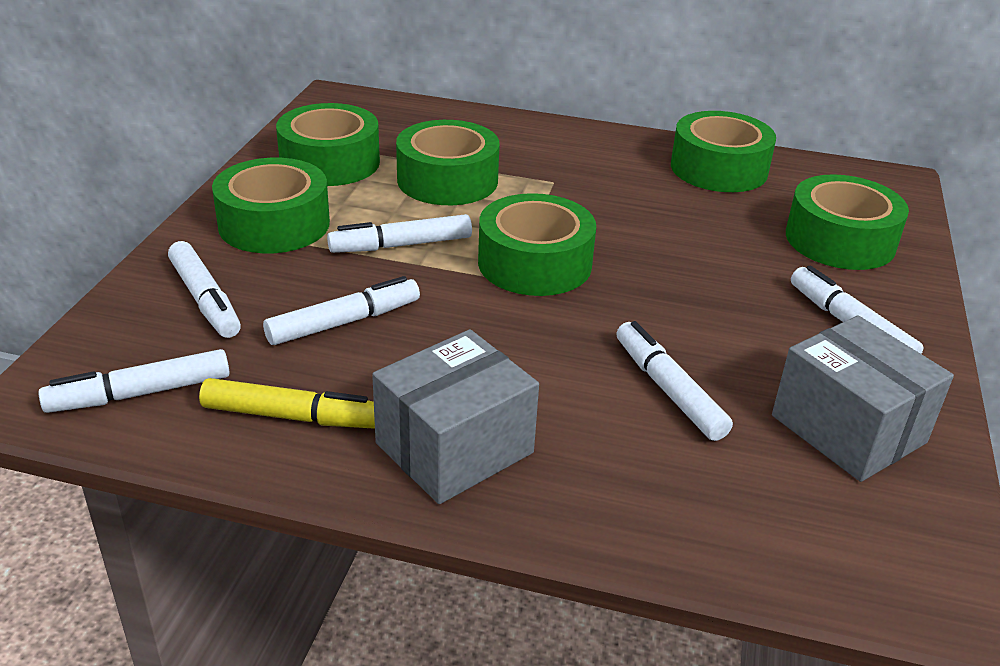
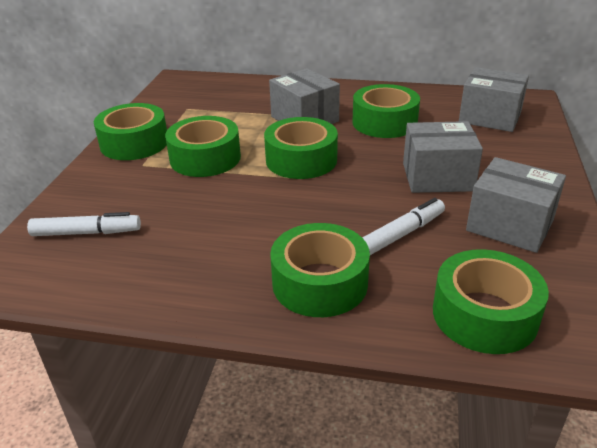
grey box: [372,329,539,504] [772,316,954,482] = 2 -> [269,68,340,124] [403,121,483,193] [459,67,529,132] [466,157,566,253] = 4
white marker: [38,349,230,413] [168,241,241,338] [263,276,420,345] [327,214,472,253] [616,321,733,441] [791,265,924,354] = 6 -> [27,212,141,236] [362,198,445,255] = 2
yellow marker: [199,378,375,429] = 1 -> none = 0

